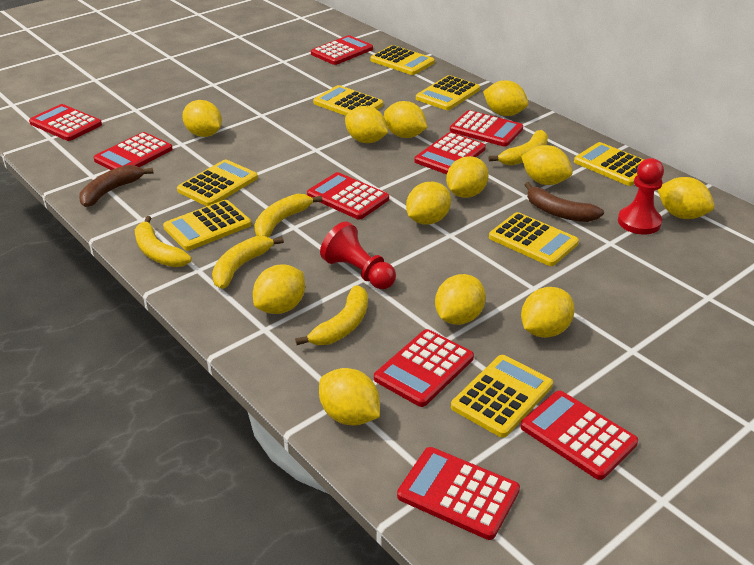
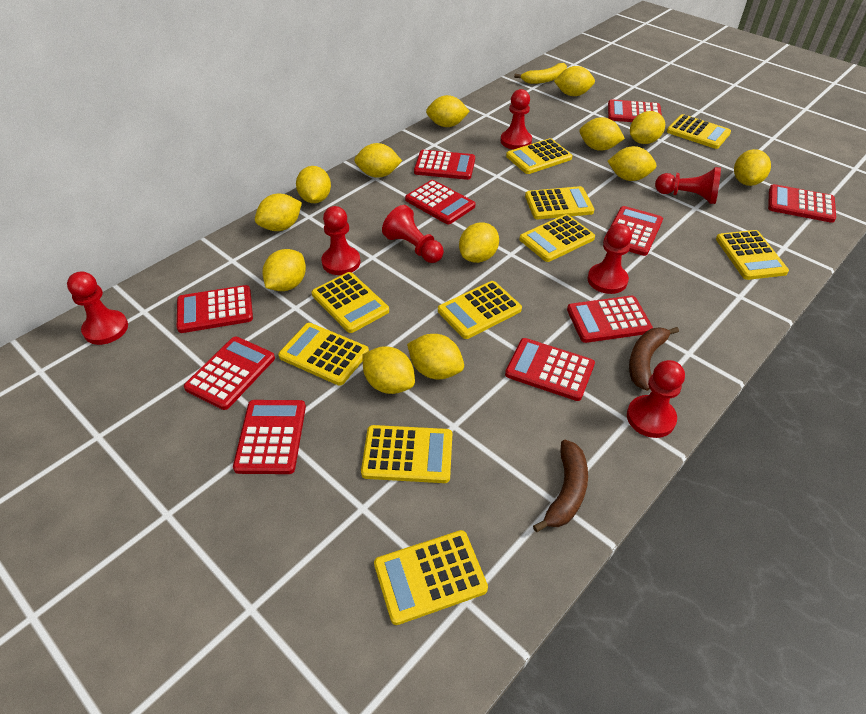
red calculator: [29,104,102,141] [94,132,173,170] [307,172,389,220] [311,35,373,65] [374,329,474,407] [397,447,520,540] [414,132,486,174] [450,110,523,147] [520,391,638,480] = 9 -> [177,285,253,333] [184,337,275,410] [233,400,306,474] [405,180,475,224] [414,150,475,180] [505,338,595,401] [567,296,653,343] [603,206,663,256] [608,99,662,122] [768,184,836,223] = 10
red pawn: [320,222,396,289] [618,158,664,235] = 2 -> [67,271,128,345] [321,206,360,275] [382,205,444,263] [501,89,532,150] [587,224,632,294] [627,360,685,438] [655,167,721,204] = 7
yellow banana: [135,216,192,267] [212,236,284,289] [254,194,322,238] [295,285,368,345] [489,130,548,166] = 5 -> [514,63,567,84] = 1
yellow calculator: [163,200,251,251] [177,160,258,206] [313,85,383,116] [370,45,435,75] [416,75,480,110] [451,355,553,438] [489,212,579,266] [574,142,644,186] = 8 -> [278,323,369,386] [312,272,389,333] [361,425,452,483] [374,530,488,625] [438,281,522,339] [506,138,572,174] [519,214,595,262] [525,186,595,219] [667,114,731,149] [716,230,789,280] = 10
yellow lemon: [182,100,222,137] [253,265,305,314] [319,368,380,426] [345,106,388,143] [384,101,427,138] [406,182,451,224] [435,274,486,325] [446,156,489,198] [483,80,528,116] [521,145,573,185] [521,287,575,338] [658,177,715,219] = 12 -> [255,194,302,231] [262,249,306,291] [296,166,331,203] [354,143,402,178] [362,347,415,394] [407,334,464,379] [426,95,470,127] [459,223,499,263] [554,66,595,96] [580,117,625,151] [607,146,656,181] [630,111,665,144] [734,149,771,186] = 13

